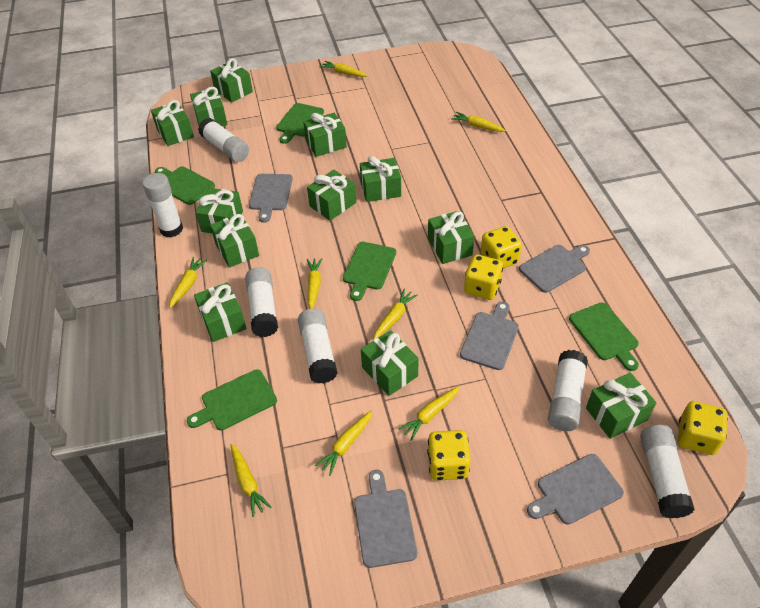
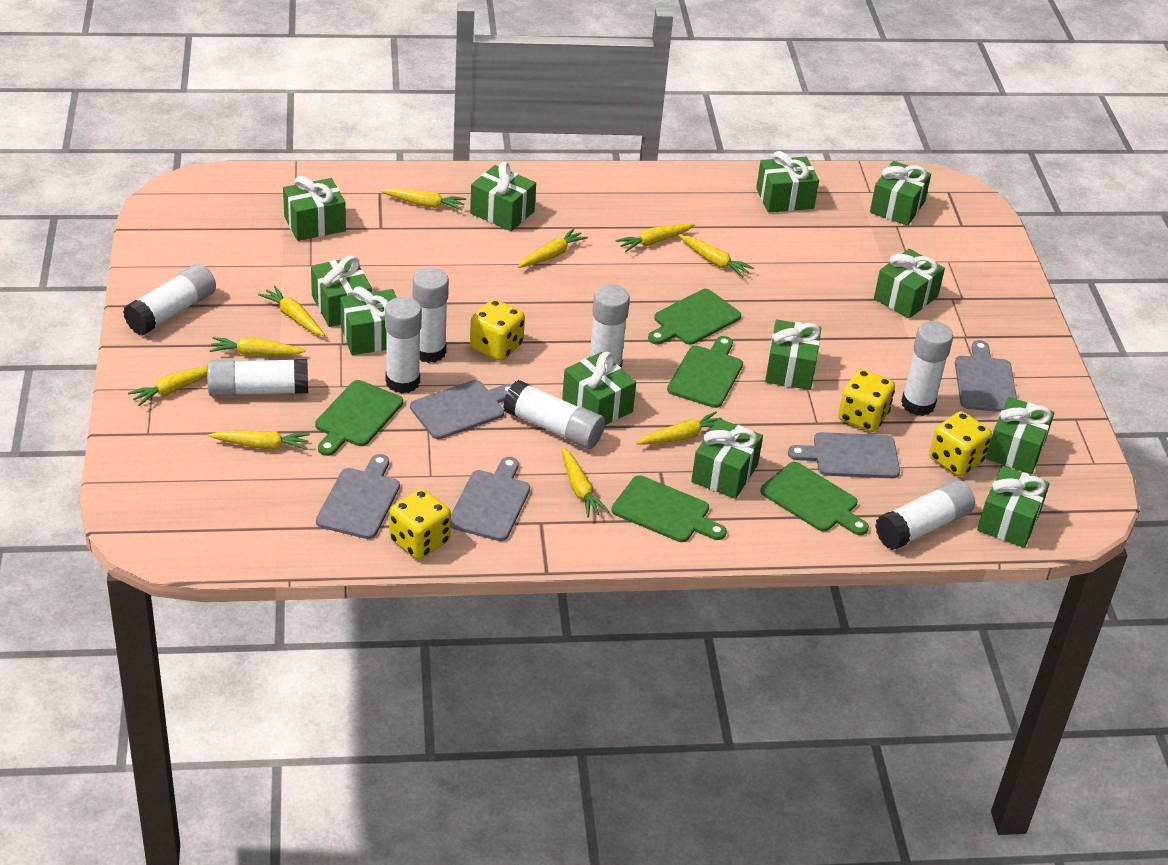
white glue stick: [143,173,183,237] [198,118,249,162] [245,267,278,337] [298,308,338,384] [548,350,588,431] [640,425,695,518] = 6 -> [123,264,216,335] [207,359,308,397] [385,297,422,393] [413,268,449,363] [503,380,605,449] [590,284,630,369] [875,480,975,550] [901,321,953,416] = 8
yellow carrot: [169,257,207,309] [231,444,272,517] [307,258,322,309] [315,410,372,476] [320,61,368,77] [373,289,418,340] [398,386,460,441] [451,112,506,132] = 8 -> [128,366,207,406] [209,337,306,355] [209,430,310,450] [258,286,325,336] [381,188,466,210] [518,228,588,268] [561,447,609,518] [616,224,695,252] [636,411,722,444] [678,235,754,278] = 10

